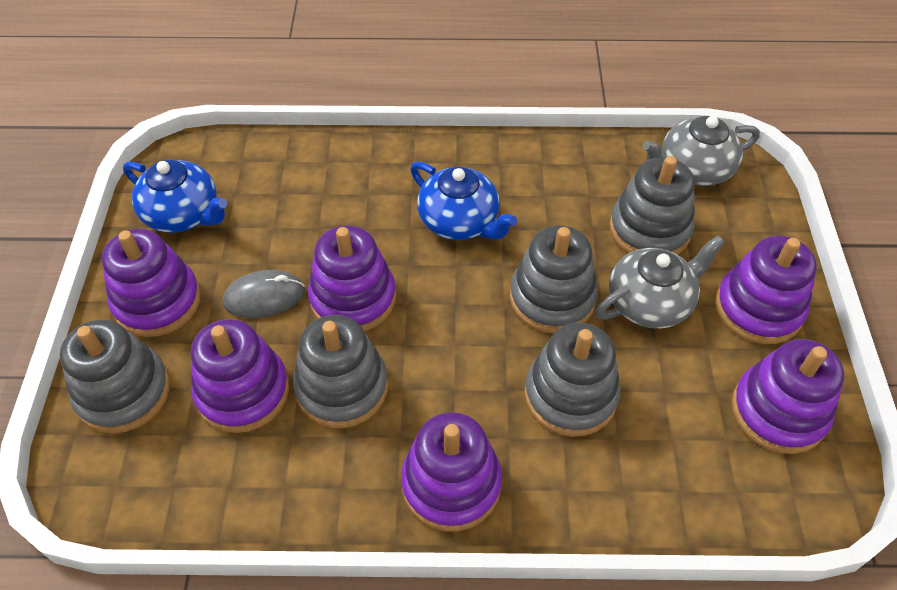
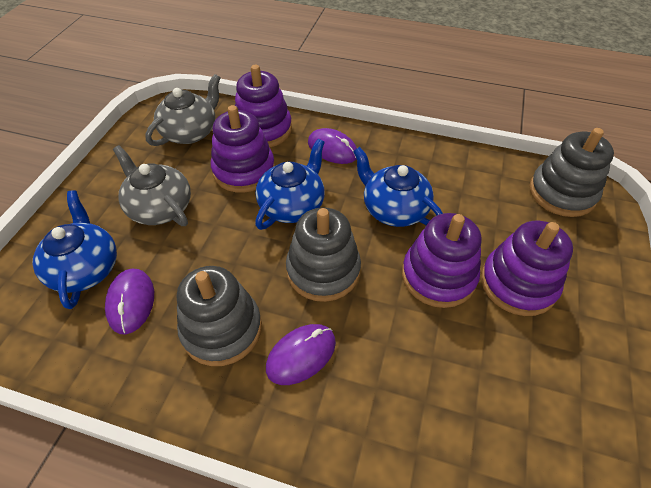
blue teapot: [123,160,227,233] [410,161,517,240] = 2 -> [33,190,117,309] [255,139,325,230] [353,147,443,227] = 3
grey mouse: [223,270,305,318] = 1 -> none = 0
grey stacking toy: [60,320,170,433] [293,315,388,428] [510,225,598,333] [524,323,621,437] [610,156,695,255] = 5 -> [177,266,262,366] [286,207,361,302] [529,128,614,217] = 3
purple mouse: none = 0 -> [105,269,154,335] [266,324,336,385] [308,128,357,164] = 3
purple stacking toy: [102,229,201,337] [191,319,289,433] [308,225,396,332] [401,412,502,532] [715,236,817,344] [732,339,844,454] = 6 -> [211,105,275,193] [235,65,292,148] [402,213,482,308] [481,221,573,316] = 4

